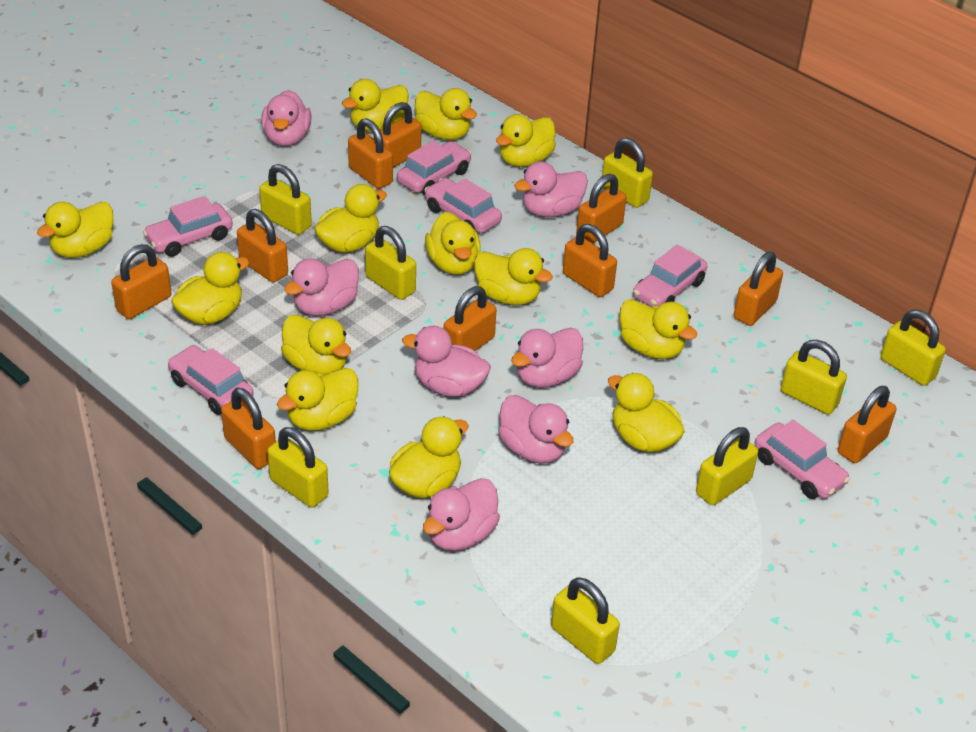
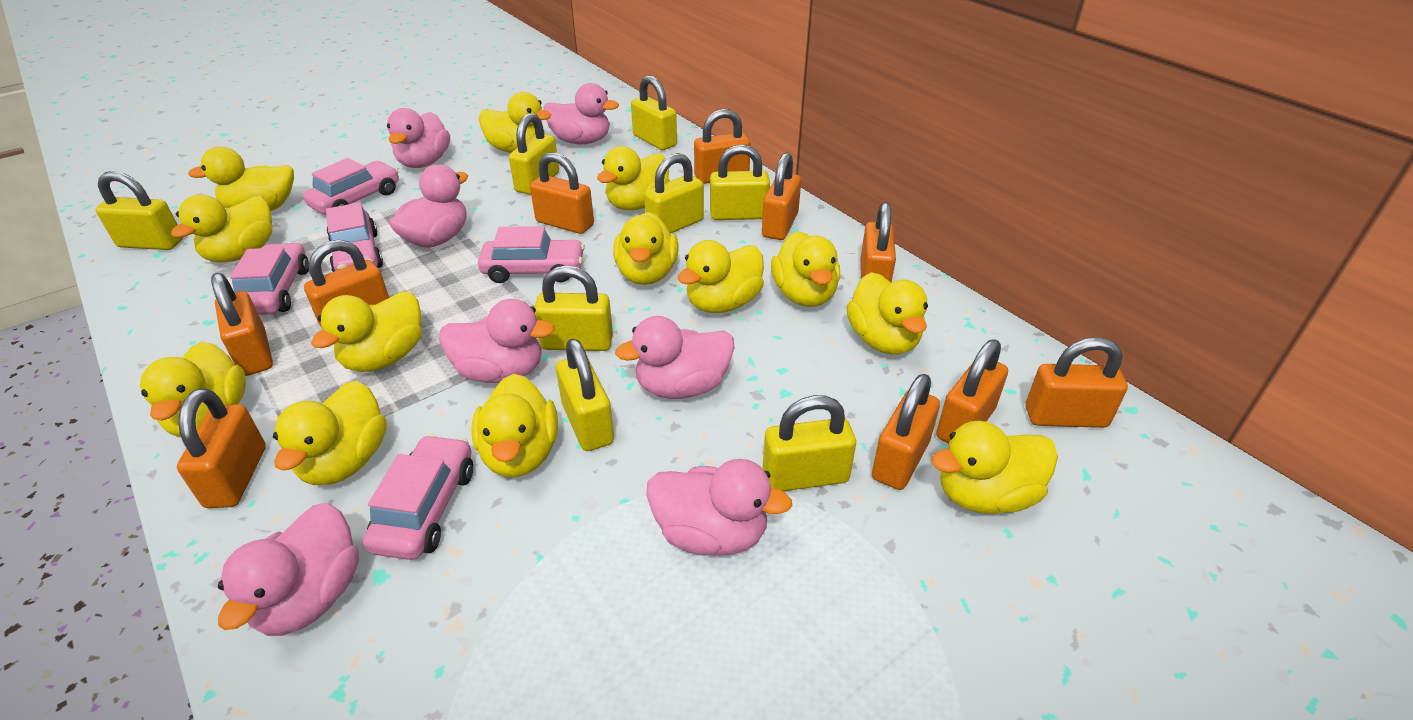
pink car: [143,196,233,257] [168,345,254,415] [397,141,472,195] [424,178,502,233] [633,244,707,307] [755,420,850,499] = 6 -> [230,243,309,315] [303,158,399,215] [326,202,383,272] [363,434,473,560] [478,226,585,283] = 5

